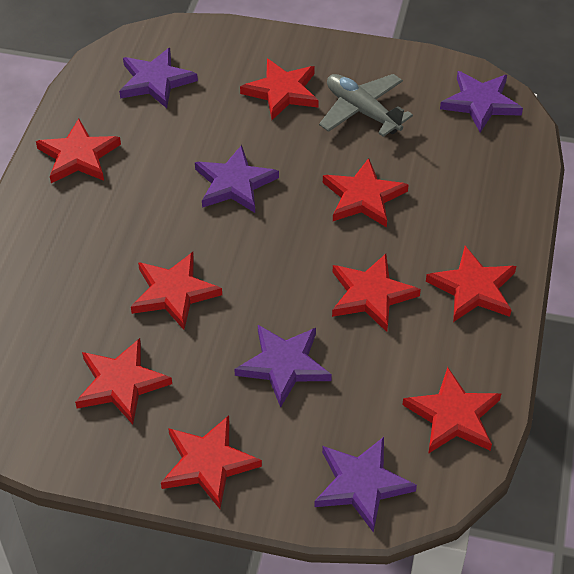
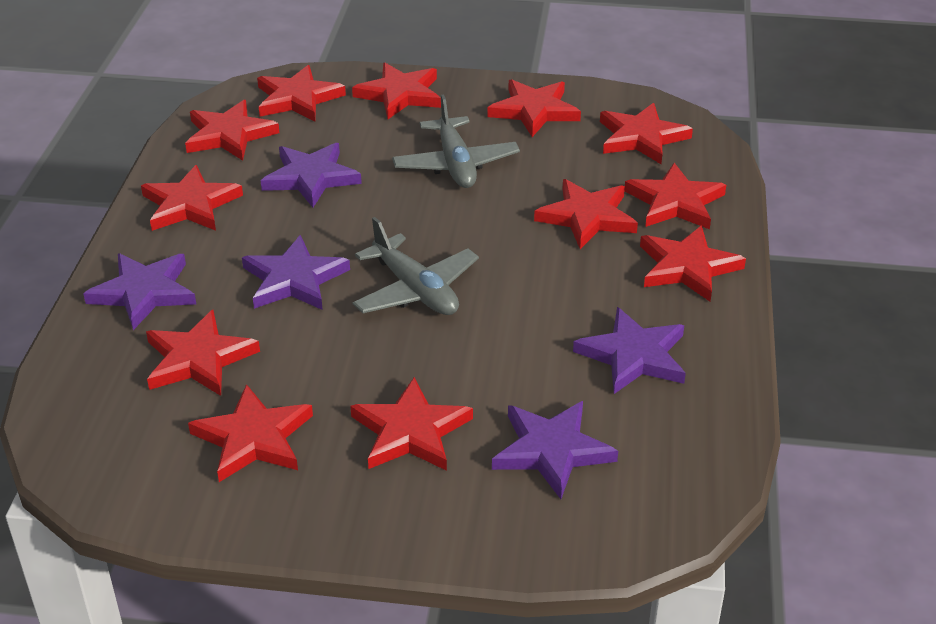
grey plane: [319,74,413,137] = 1 -> [352,217,479,315] [392,95,520,188] = 2
red star: [36,119,121,183] [75,338,172,424] [131,252,222,330] [161,415,262,509] [240,59,319,120] [323,158,409,227] [332,254,421,332] [402,367,501,454] [426,246,516,322] = 9 -> [141,165,243,231] [146,310,260,396] [185,100,280,161] [188,384,313,482] [257,65,346,122] [350,377,473,471] [352,63,441,119] [487,79,581,137] [534,179,638,249] [600,103,693,164] [624,163,726,229] [640,226,746,302] = 12

